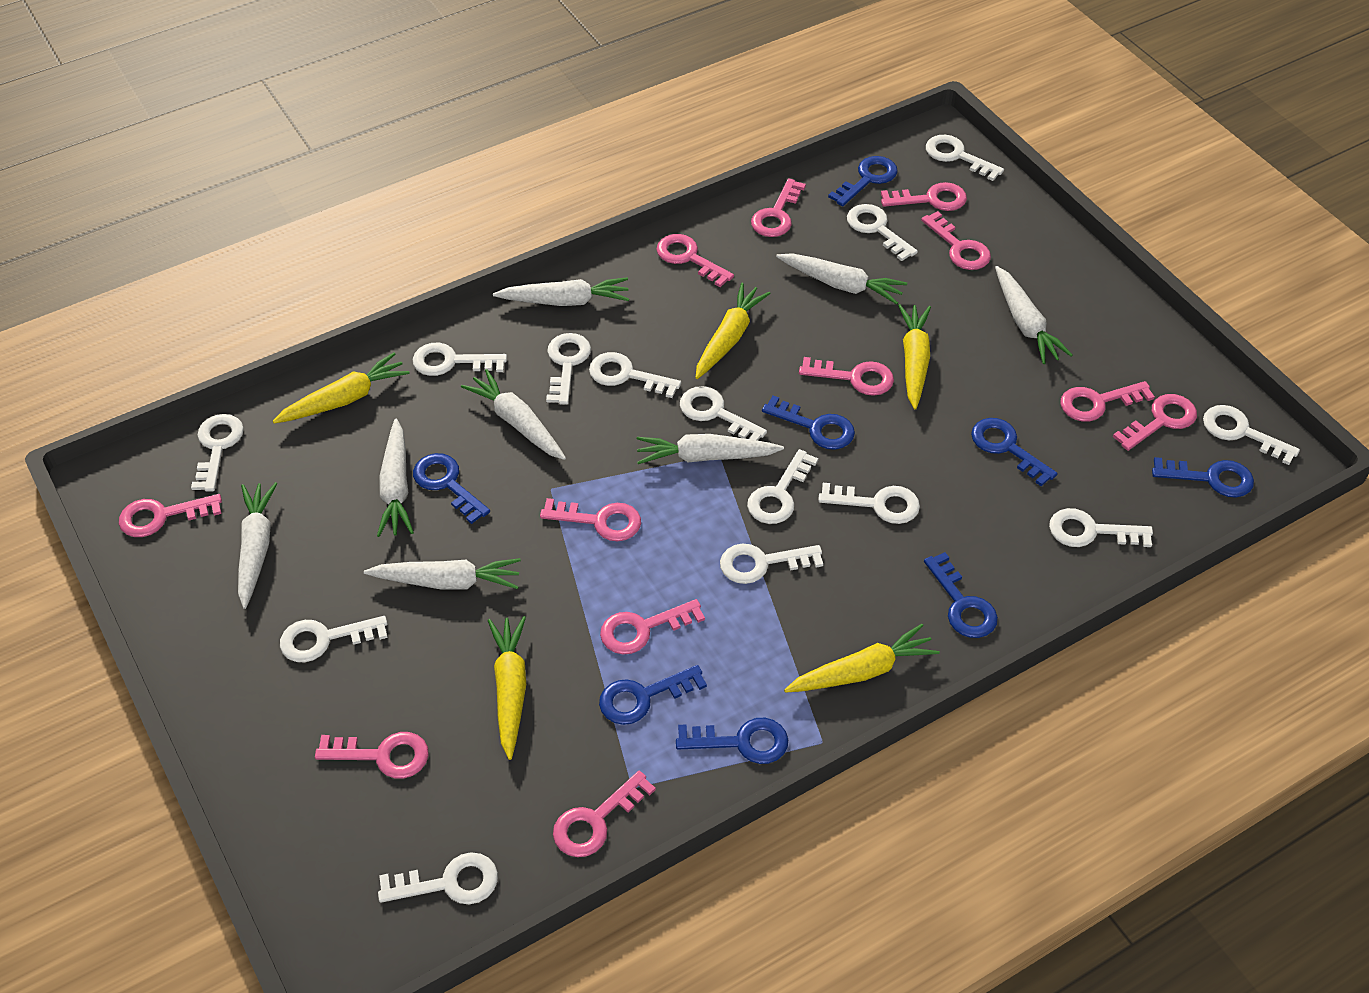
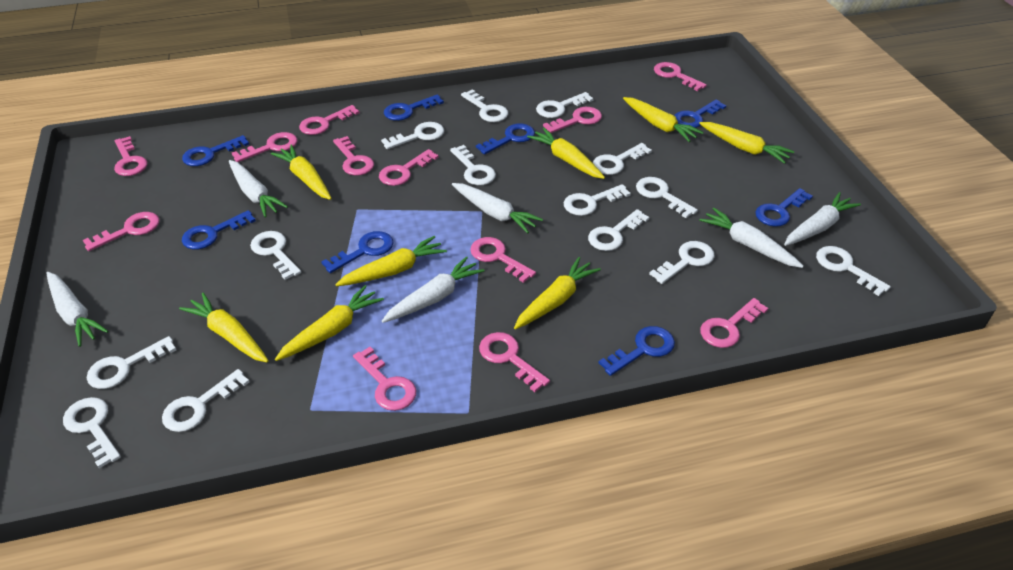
white carrot: [238,482,277,609] [364,558,521,590] [377,419,414,537] [461,369,566,460] [493,278,629,306] [637,434,784,464] [776,253,907,305] [995,266,1073,364] = 8 -> [47,272,108,347] [229,160,288,218] [382,256,484,323] [452,183,543,234] [699,208,804,268] [784,192,861,246] = 6
yellow carrot: [273,352,410,423] [488,616,526,760] [695,283,771,379] [784,624,940,693] [898,304,931,409] = 5 -> [179,293,269,362] [271,144,332,200] [275,285,384,361] [335,236,447,286] [514,257,601,329] [527,128,605,179] [623,97,704,142] [699,122,794,164] = 8

